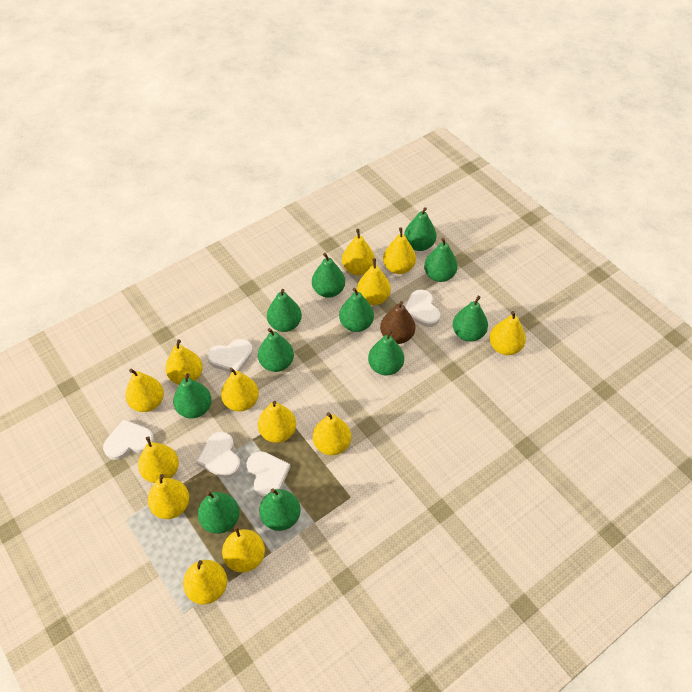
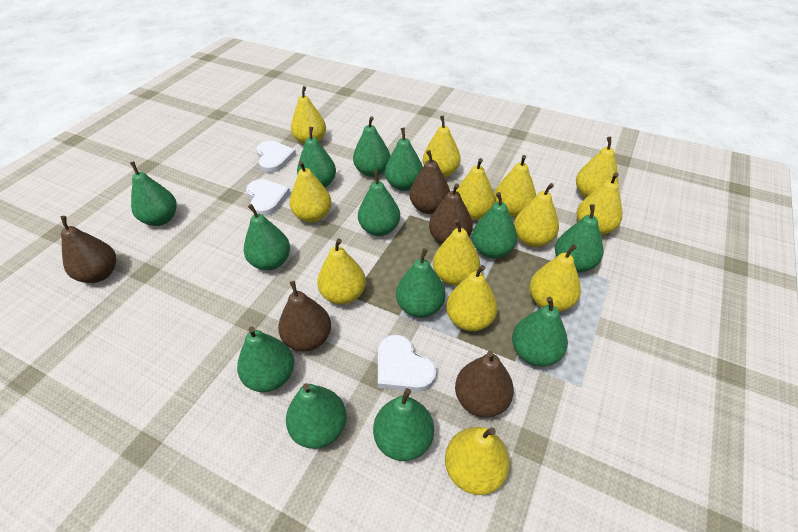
brown pear: [380,301,415,344] = 1 -> [61,216,116,283] [278,281,331,352] [410,150,450,214] [429,184,473,244] [455,351,514,418] = 5
green pear: [173,373,212,418] [198,491,240,534] [258,328,294,372] [259,488,301,531] [267,289,302,332] [312,253,345,298] [339,288,374,332] [368,330,404,375] [404,207,436,251] [424,238,458,282] [453,296,488,342] = 11 -> [130,161,177,226] [237,327,294,392] [244,204,290,270] [286,383,347,449] [297,127,336,187] [353,116,390,177] [358,170,400,236] [373,388,434,461] [385,128,423,191] [396,248,445,318] [472,192,517,258] [512,297,568,366] [555,204,603,272] = 13
white heart: [103,419,154,460] [196,432,241,478] [207,339,253,373] [247,451,290,498] [405,290,440,327] = 5 -> [246,179,290,216] [256,141,296,173] [378,335,436,392] = 3

